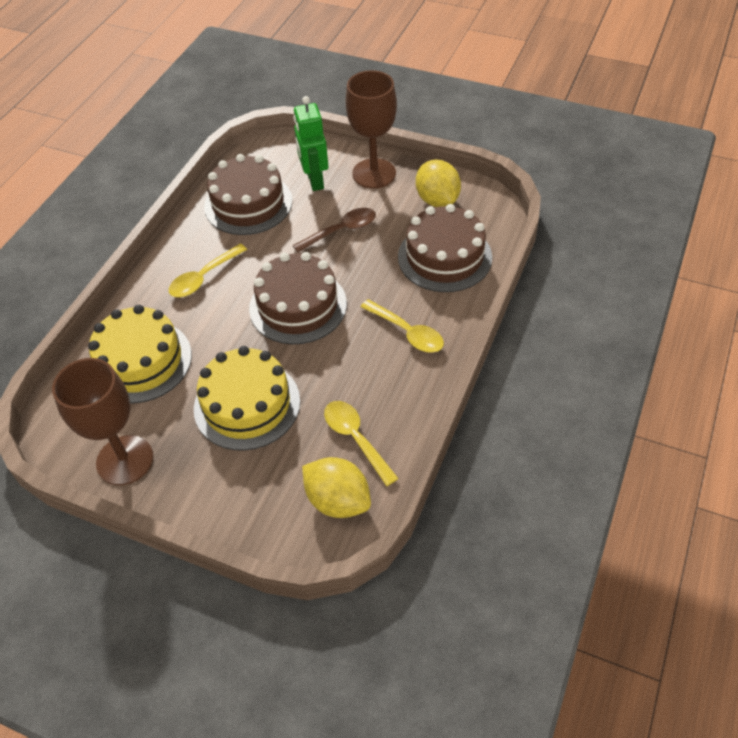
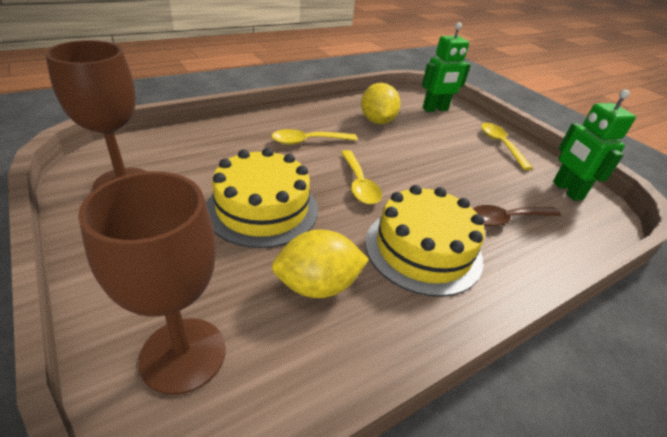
brown cake: [204,154,292,235] [249,252,347,344] [398,204,492,292] = 3 -> none = 0
green robot: [293,96,329,191] = 1 -> [422,22,471,112] [553,90,636,201] = 2

